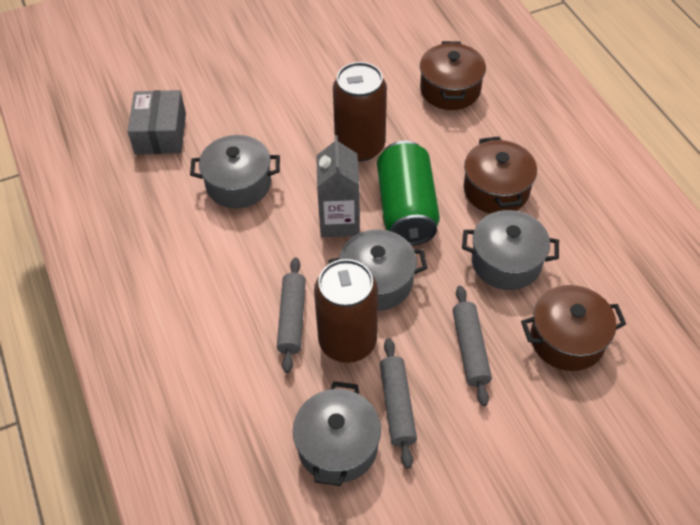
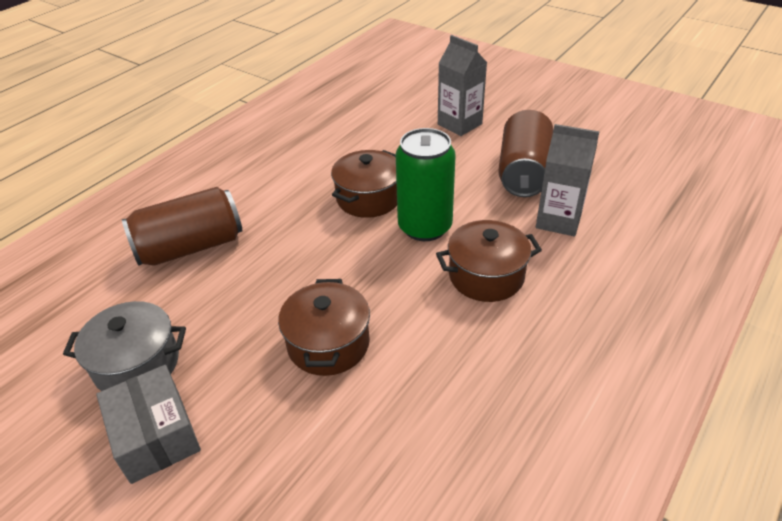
grey carton: [316,135,360,237] = 1 -> [438,35,487,136] [536,124,600,236] = 2
grey pot: [190,135,280,209] [293,381,381,486] [328,229,427,311] [462,210,559,290] = 4 -> [63,301,186,391] = 1
grey rolling pin: [277,257,306,373] [380,338,417,469] [453,286,492,406] = 3 -> none = 0

